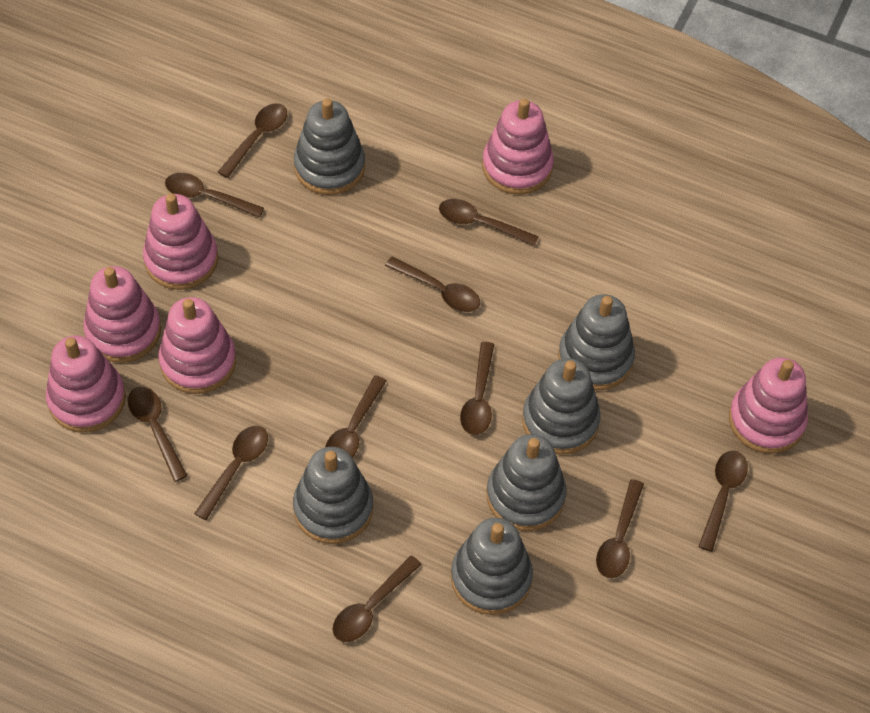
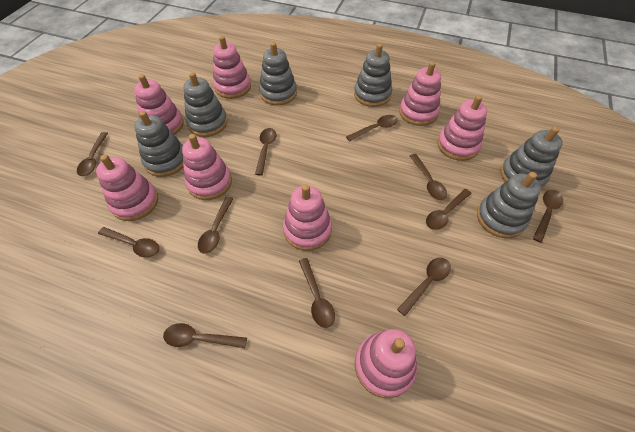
pink stacking toy: [46,335,126,432] [83,266,161,363] [143,193,218,290] [158,297,236,394] [482,98,554,195] [729,357,808,454] = 6 -> [96,155,158,221] [134,74,184,135] [182,134,232,200] [213,36,251,99] [283,184,332,251] [355,329,417,398] [399,62,441,126] [437,95,487,161] = 8

